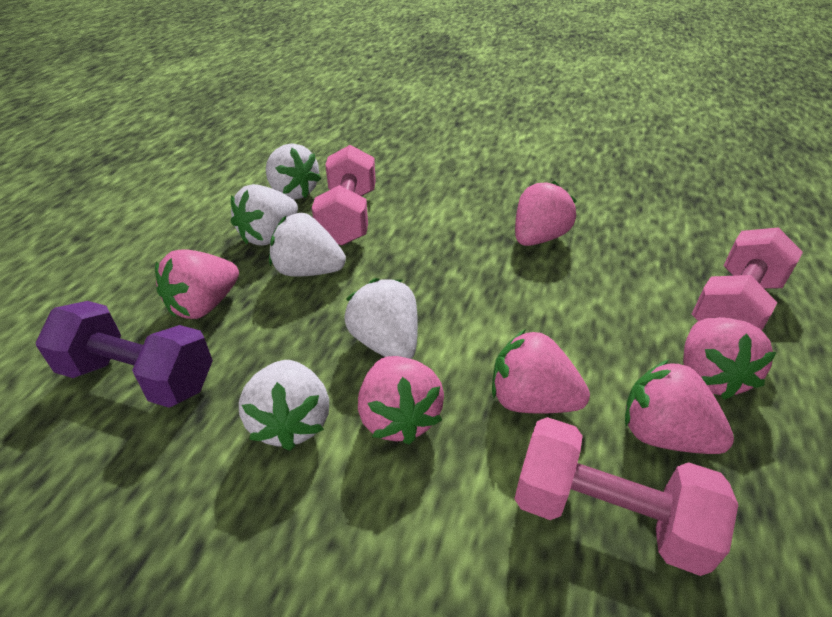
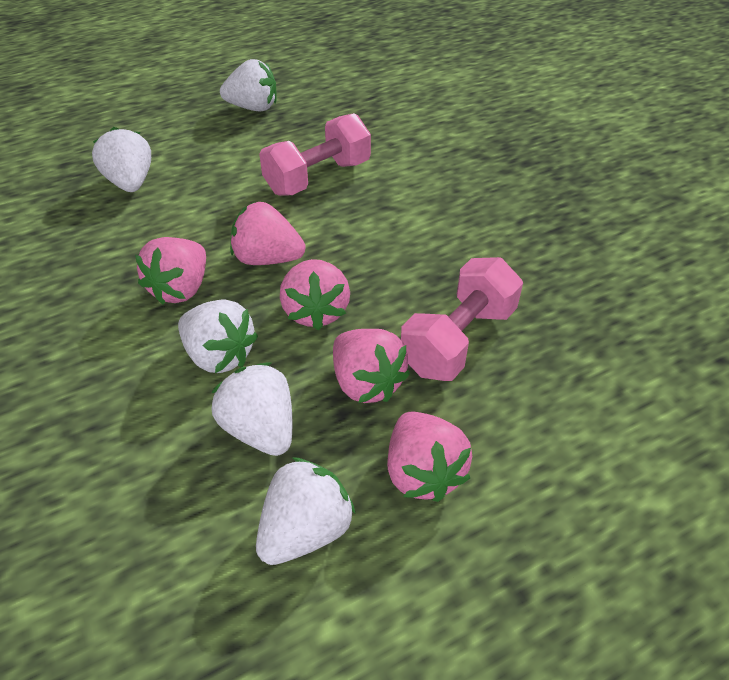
pink dumbbell: [312,145,376,246] [514,417,738,576] [692,227,803,330] = 3 -> [259,113,371,196] [401,257,523,381] = 2
pink strawberry: [155,249,239,319] [358,356,444,445] [492,329,590,414] [515,181,577,246] [625,360,734,454] [683,317,777,400] = 6 -> [135,237,206,305] [230,202,306,265] [280,259,350,330] [333,329,410,403] [387,411,472,502] = 5
purple dumbbell: [36,301,213,408] = 1 -> none = 0

